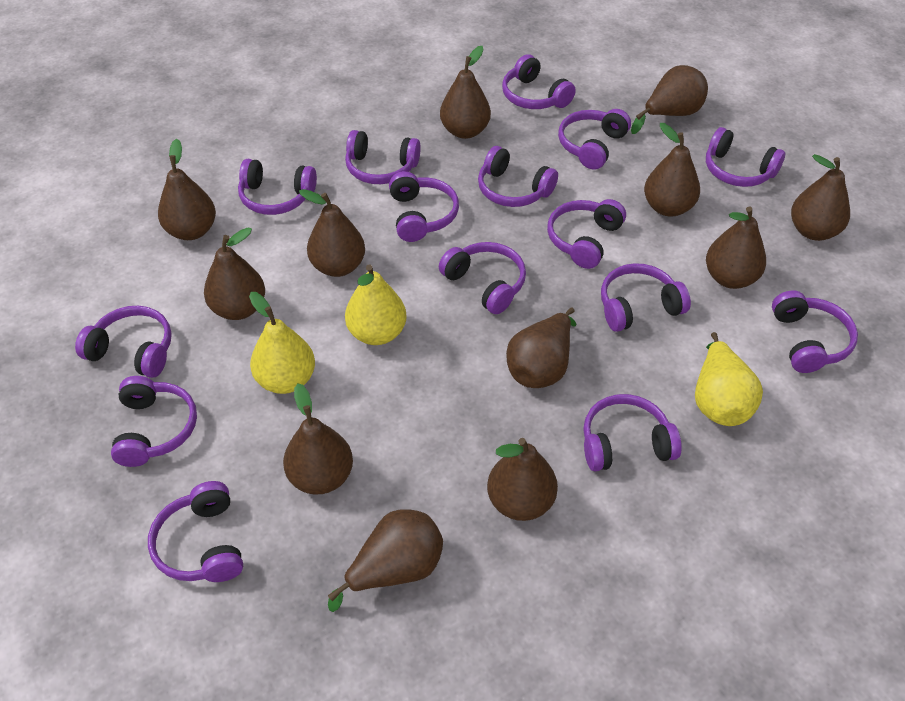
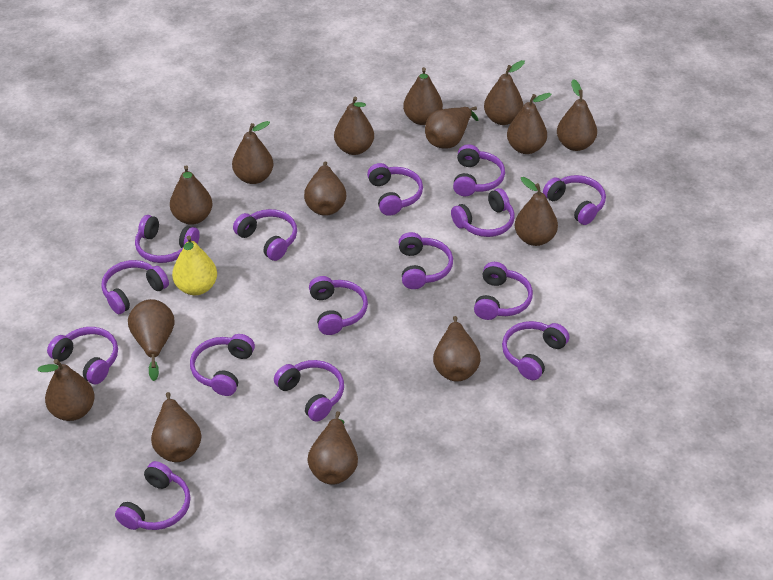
brown pear: [158,139,216,240] [204,227,265,320] [283,383,353,495] [299,189,365,277] [328,509,443,612] [440,46,491,139] [487,438,558,521] [506,307,576,388] [631,65,708,134] [644,123,700,217] [706,206,766,289] [791,154,850,241] = 12 -> [37,359,95,421] [128,299,174,381] [151,392,201,462] [170,165,213,225] [232,121,273,184] [304,161,346,216] [307,411,358,485] [334,96,374,155] [403,67,443,125] [425,106,478,149] [433,316,481,382] [484,60,525,125] [507,93,551,154] [515,177,558,246] [557,79,597,151] = 15
yellow pear: [249,292,315,394] [345,264,407,345] [695,332,763,426] = 3 -> [172,236,217,295] = 1

